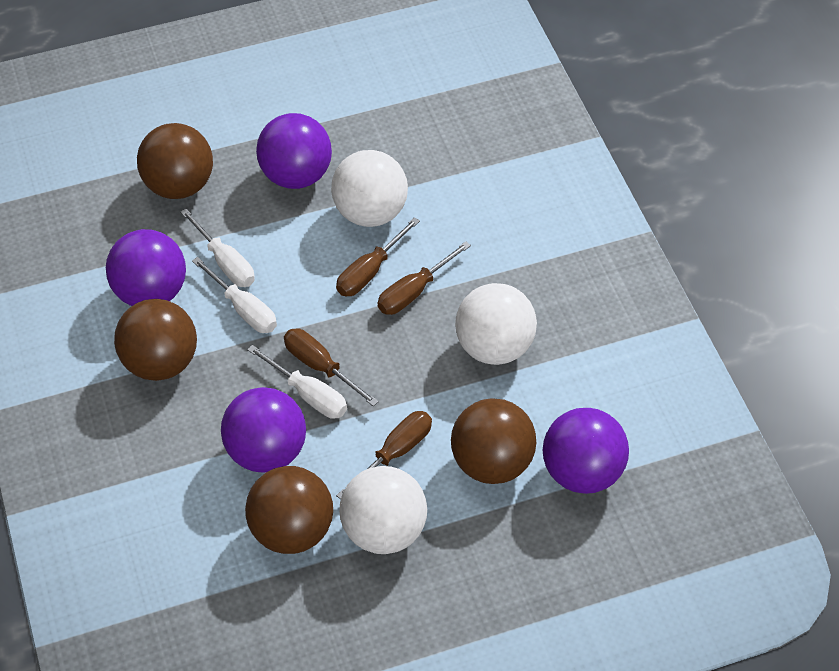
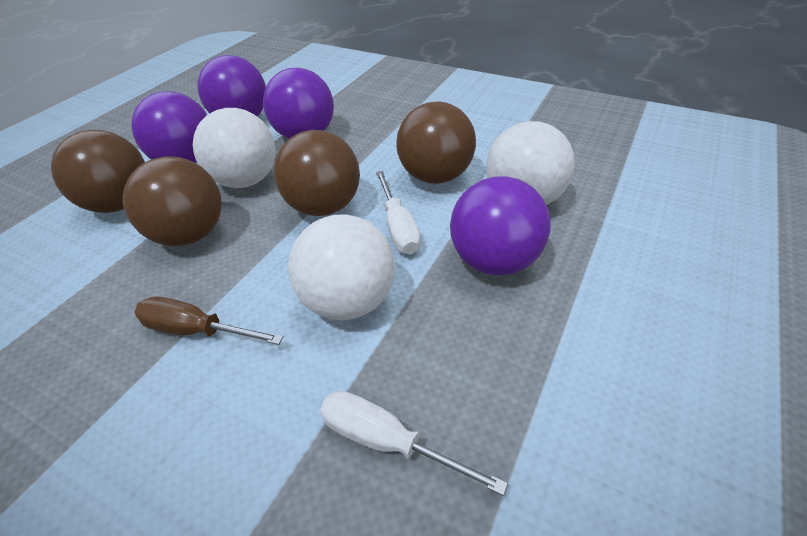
brown screwdriver: [284,328,379,407] [336,217,420,296] [336,411,432,499] [377,241,471,315] = 4 -> [134,296,284,345] = 1
white screwdriver: [180,209,255,287] [192,257,277,333] [247,345,347,419] = 3 -> [320,391,508,496] [376,171,421,255] = 2

